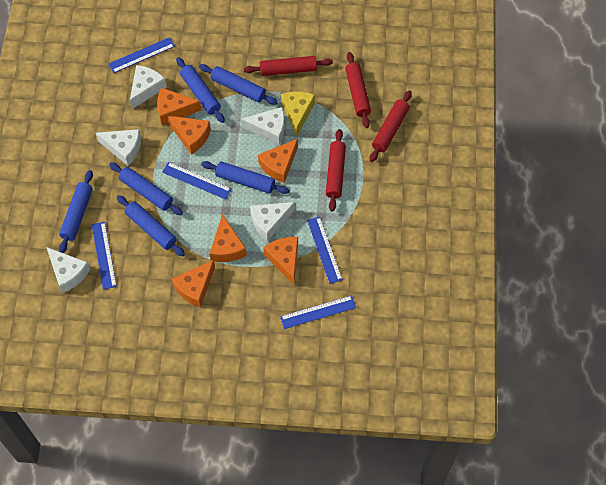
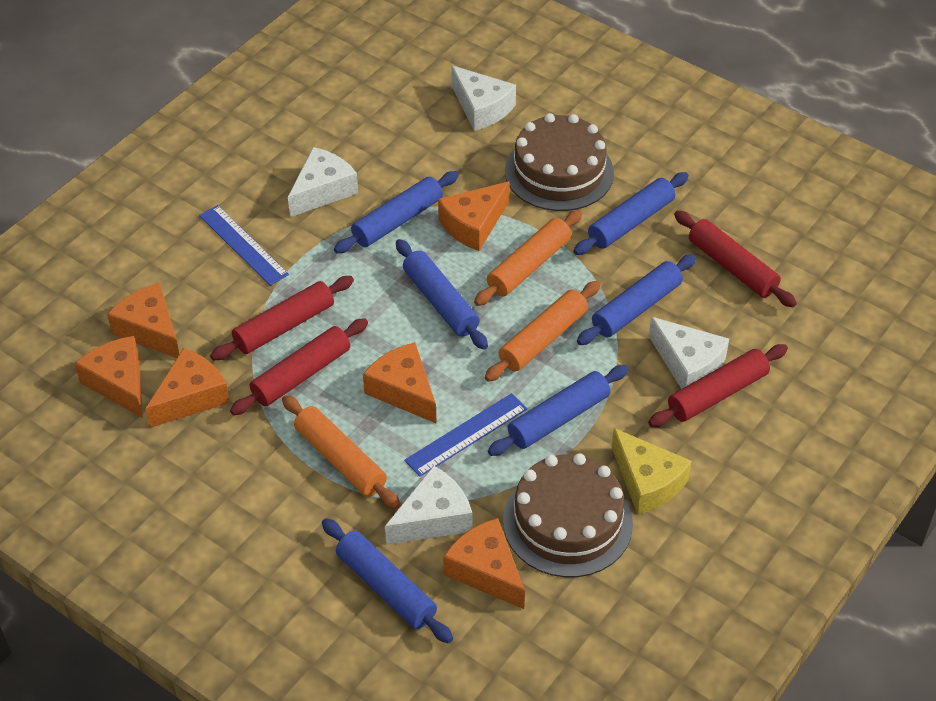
blue ruler: [91,222,117,290] [108,37,175,73] [162,162,231,199] [280,295,356,329] [307,217,343,284] = 5 -> [199,205,289,286] [404,393,527,477] = 2
brown cake: none = 0 -> [503,453,633,577] [505,113,614,211] = 2
orange rolling pin: none = 0 -> [282,395,400,509] [474,210,582,306] [485,281,600,382] = 3
white cheese: [46,247,91,293] [96,129,141,166] [130,65,167,109] [241,107,285,145] [250,202,295,241] = 5 -> [288,147,358,217] [385,465,472,545] [451,65,516,131] [649,317,729,389] = 4

